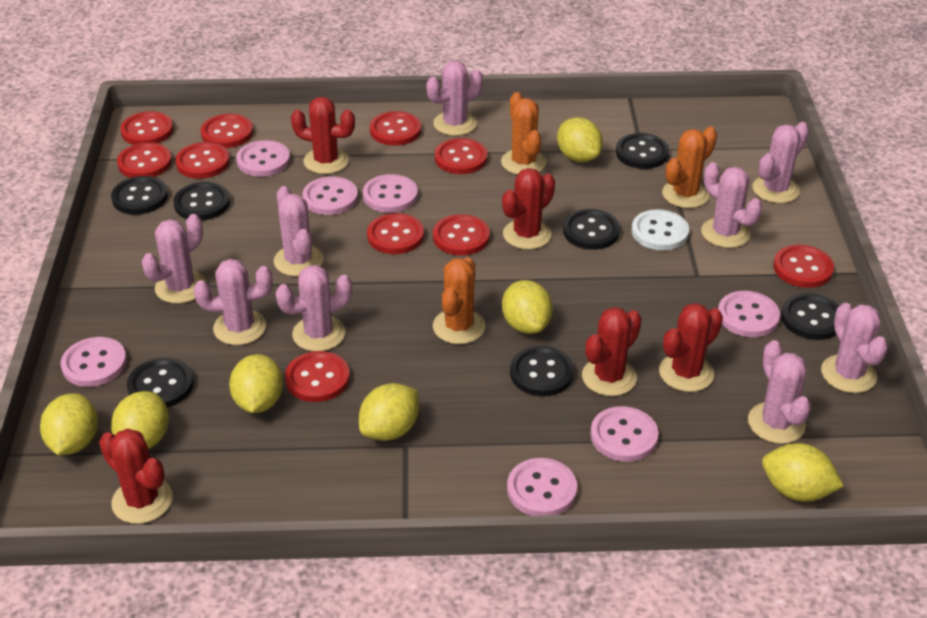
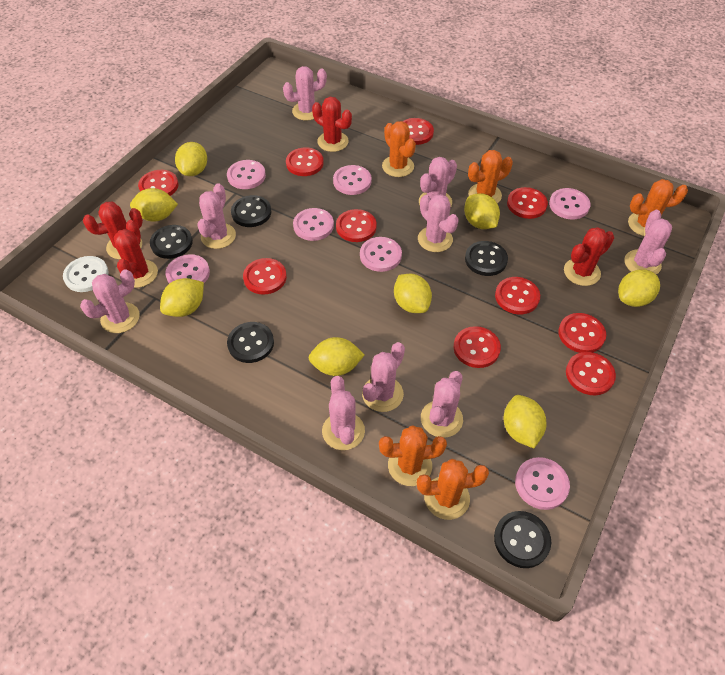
black button: [111,176,168,215] [127,358,194,408] [173,182,230,221] [510,346,574,396] [563,209,620,250] [616,133,669,169] [781,293,839,340] = 7 -> [150,225,193,259] [227,322,274,363] [231,195,272,227] [465,241,508,276] [494,511,551,568] = 5
orange cactus: [433,257,485,344] [501,92,546,175] [662,126,717,208] = 3 -> [379,425,447,486] [382,121,416,177] [417,459,489,520] [468,150,513,203] [628,179,688,236] = 5
red cactus: [99,429,173,524] [291,97,355,174] [502,168,555,250] [582,307,642,396] [659,303,723,392] = 5 -> [83,202,143,259] [114,220,158,288] [312,97,352,152] [564,227,614,286] = 4
yellow lemon: [40,393,98,455] [111,391,169,449] [229,354,283,413] [359,383,419,441] [502,280,553,334] [557,117,603,162] [762,443,844,502] = 7 -> [130,188,178,222] [160,278,204,317] [175,142,207,176] [309,337,364,376] [394,274,432,313] [464,193,500,229] [504,395,546,448] [618,269,660,307] = 8

